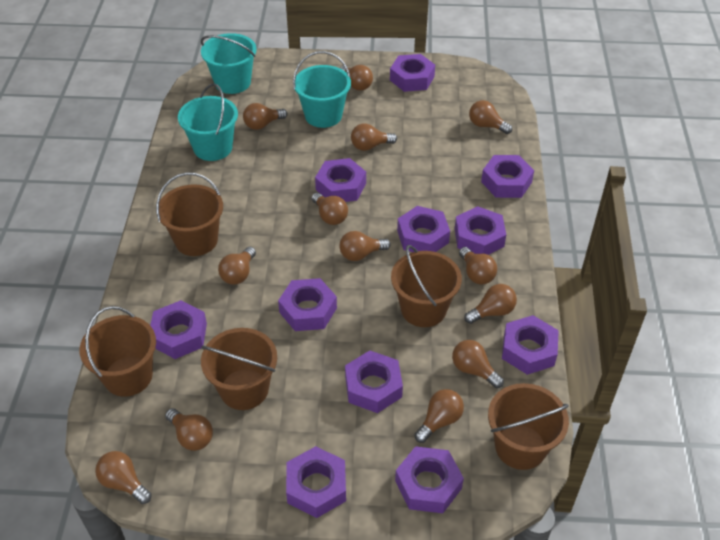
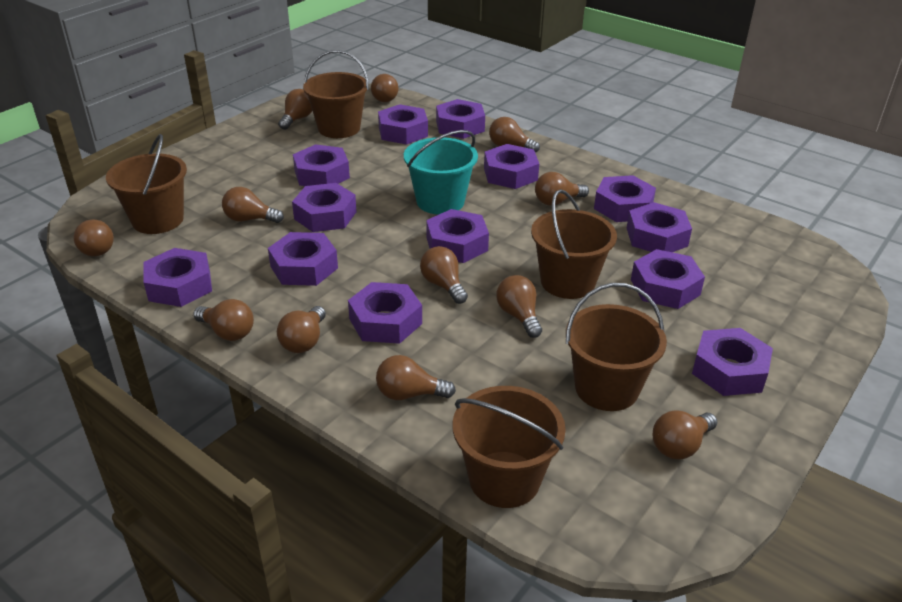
brown light bulb: [95,451,152,504] [165,408,213,451] [218,247,256,285] [243,103,287,130] [312,193,348,225] [339,231,391,261] [340,65,373,91] [351,123,397,151] [414,389,464,443] [452,340,504,388] [459,247,497,284] [464,284,517,324] [469,100,512,134] = 13 -> [74,220,114,256] [193,299,254,341] [222,187,284,223] [277,306,326,353] [278,89,312,130] [371,74,398,102] [376,355,456,400] [420,246,468,304] [489,117,540,153] [496,275,542,338] [535,172,589,206] [652,411,717,460] = 12
purple nut: [150,300,207,359] [278,278,337,331] [286,446,346,518] [315,158,366,202] [345,350,403,413] [390,54,435,92] [395,446,464,513] [397,206,450,252] [455,206,506,255] [481,155,534,198] [502,315,559,375] = 11 -> [143,248,212,307] [268,232,338,286] [292,183,357,232] [293,144,350,186] [348,282,422,344] [378,104,428,145] [426,209,489,263] [436,99,485,139] [484,144,539,189] [594,175,656,222] [627,202,692,252] [631,249,705,309] [692,328,773,396] = 13
turquoise bucket: [178,83,238,161] [201,33,257,94] [293,51,351,128] = 3 -> [404,130,478,215] = 1

